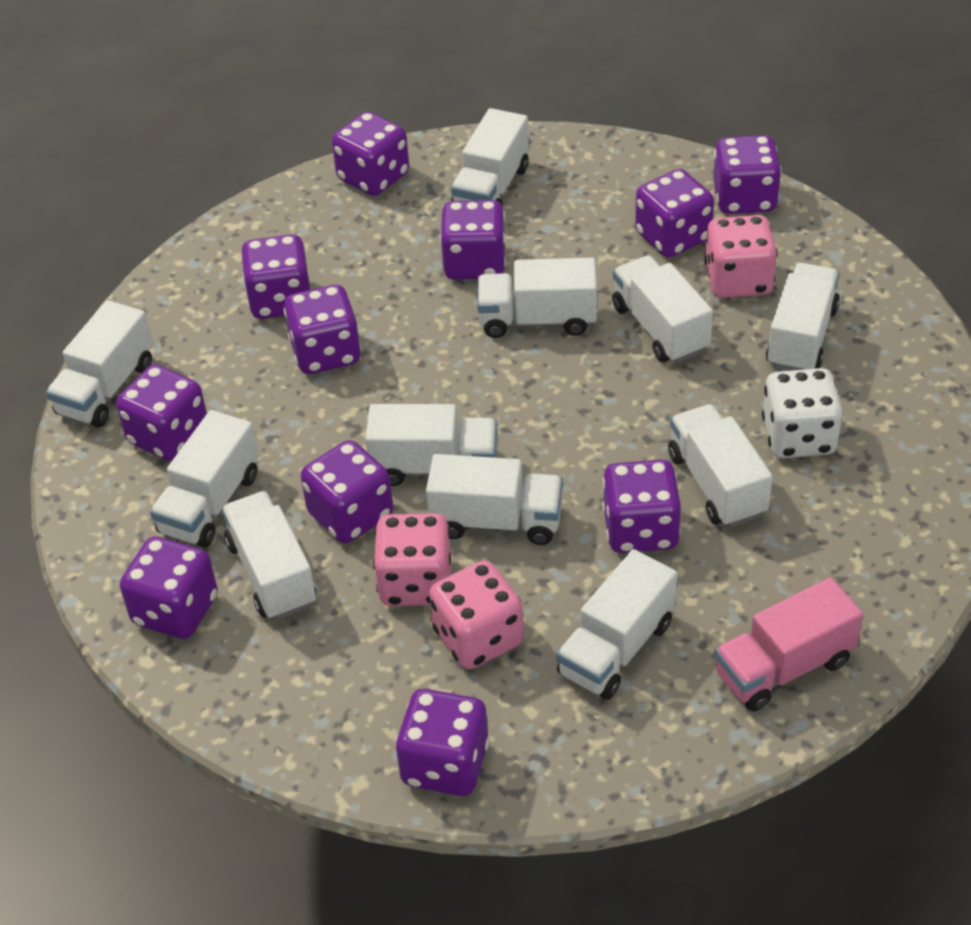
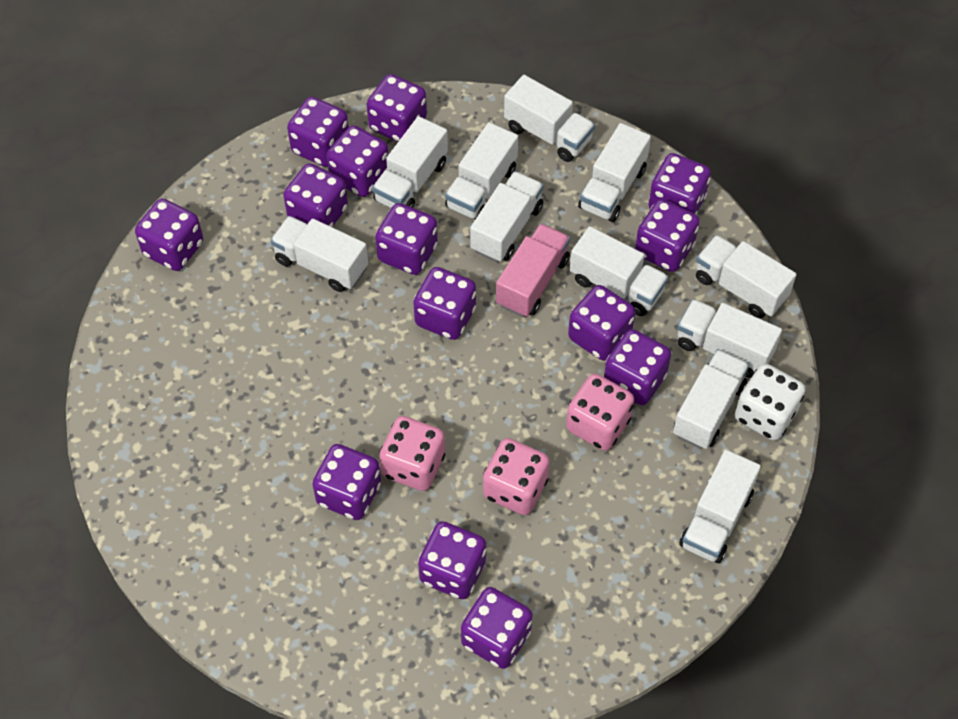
purple dice: [116,364,207,461] [120,537,218,639] [241,234,310,319] [284,285,361,374] [301,440,393,543] [332,111,409,196] [395,689,489,796] [440,200,506,280] [602,460,681,553] [635,169,714,258] [714,135,782,214] = 11 -> [135,198,203,271] [283,163,348,227] [287,97,349,167] [312,444,381,520] [326,125,389,197] [367,74,427,142] [375,203,438,275] [413,267,476,340] [418,521,486,599] [461,587,533,669] [568,285,635,361] [604,329,671,405] [635,199,700,272] [648,153,711,215] = 14

